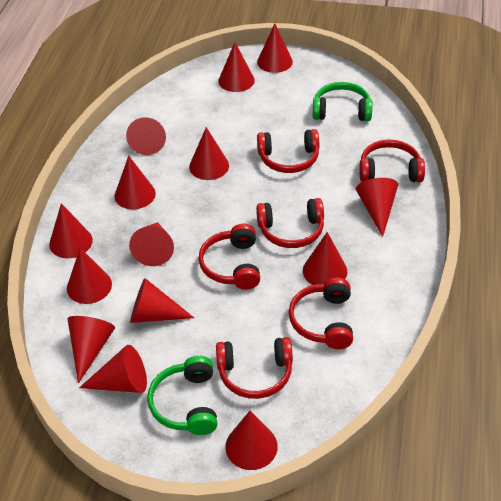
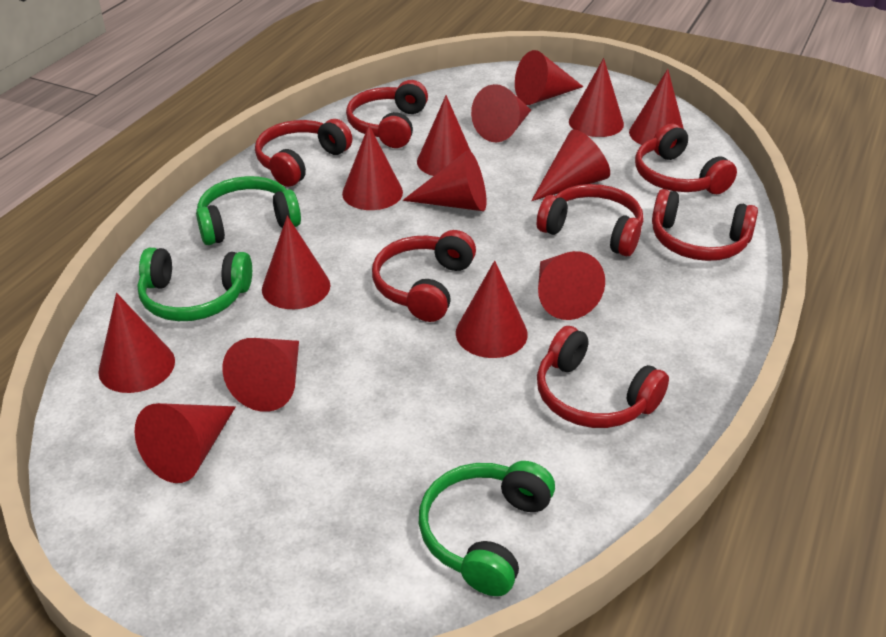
green headphones: [147,356,218,435] [313,82,372,121] = 2 -> [137,248,252,321] [196,176,301,245] [419,461,555,596] = 3
red headphones: [198,224,260,290] [216,337,293,399] [256,198,324,248] [257,129,319,173] [289,277,353,349] [360,140,425,182] = 6 -> [255,119,352,187] [346,80,428,148] [372,230,476,322] [537,184,643,256] [537,326,669,428] [635,123,737,194] [652,189,758,261] = 7

